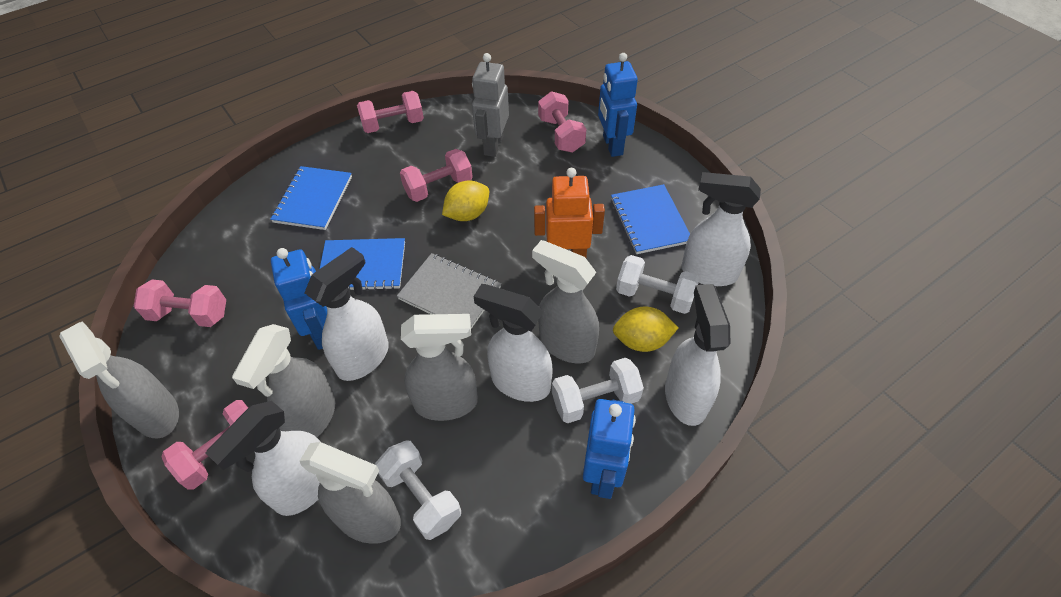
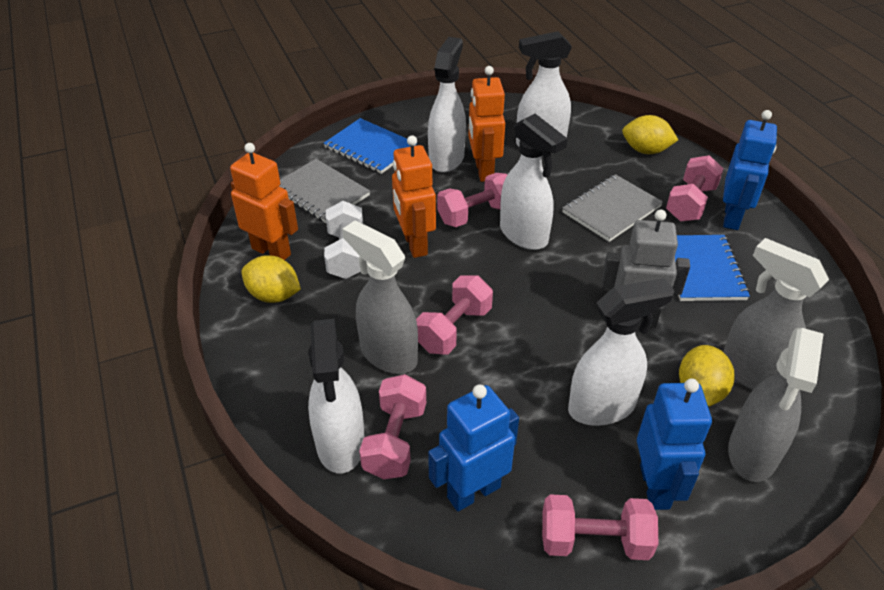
blue notebook: [270,166,352,230] [320,238,405,291] [611,184,690,254] = 3 -> [324,118,417,174] [675,235,750,301] = 2
grey notebook: [397,253,501,329] = 1 -> [279,159,370,223] [562,174,663,242] = 2
grey spray bottle: [59,321,179,438] [232,324,336,437] [300,442,401,544] [401,314,478,421] [532,240,599,363] = 5 -> [342,221,418,374] [723,238,829,390] [728,328,823,482] = 3
orange robot: [534,168,605,258] = 1 -> [230,143,298,260] [392,136,436,258] [469,66,505,182] = 3
white dumbbell: [375,440,461,540] [552,358,644,423] [616,255,700,314] = 3 -> [324,201,363,279] = 1
yellow lemon: [442,181,489,221] [613,306,678,352] = 2 -> [241,255,301,303] [622,115,678,154] [679,345,734,406] = 3

